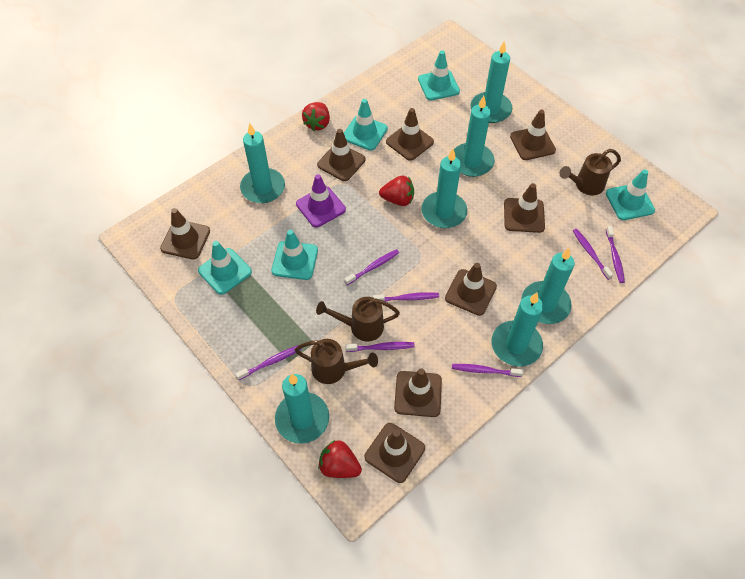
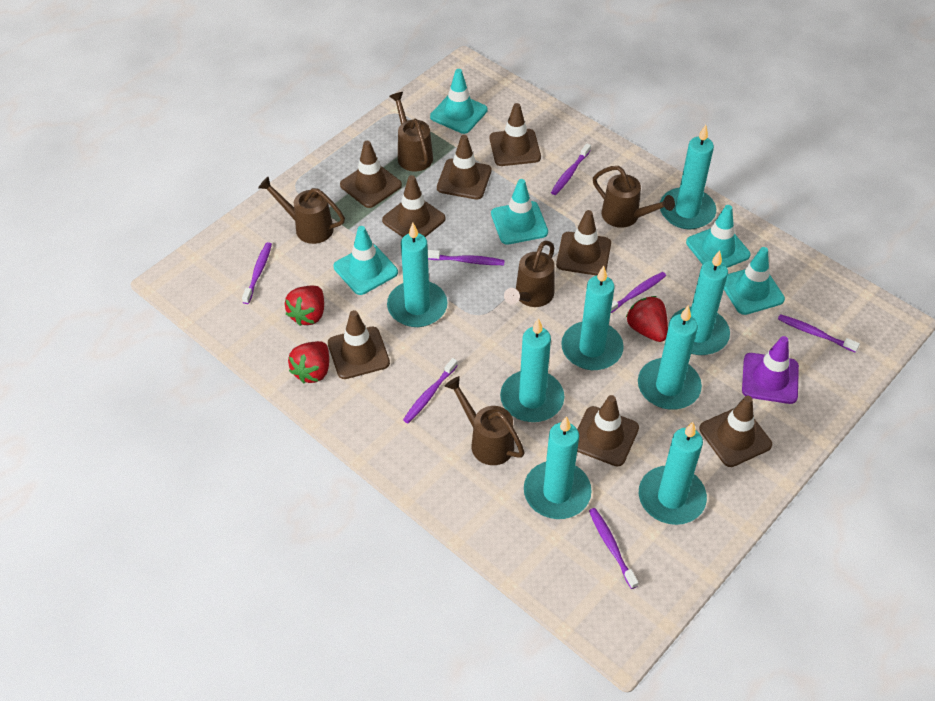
brown watering can: [295,339,378,384] [316,297,400,341] [560,149,621,196] = 3 -> [258,177,345,244] [389,92,433,172] [445,376,525,465] [504,241,555,307] [593,166,675,228] = 5
turquoise candle: [240,123,285,203] [275,374,329,444] [421,149,467,228] [454,96,494,177] [471,41,512,123] [492,292,544,367] [521,248,575,324] = 7 -> [387,223,447,327] [500,318,564,422] [524,416,592,519] [561,266,624,370] [638,305,702,409] [639,422,707,525] [660,125,716,229] [668,250,730,355] = 8

